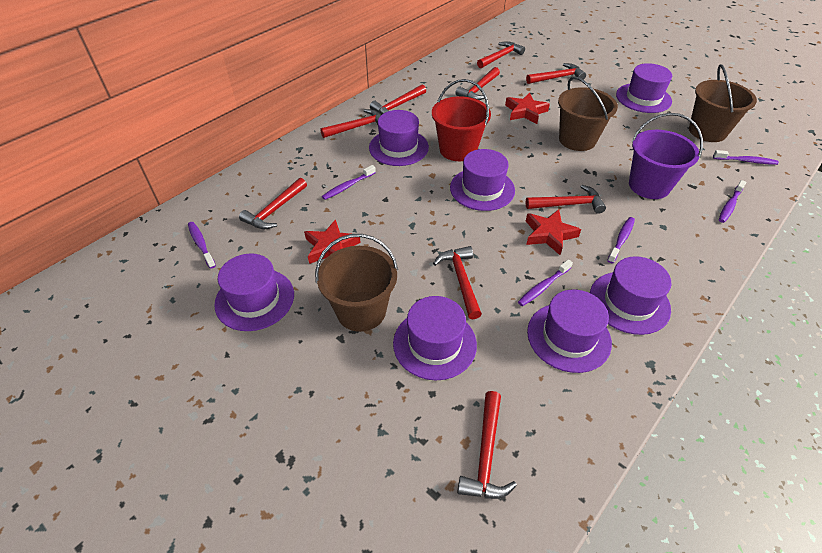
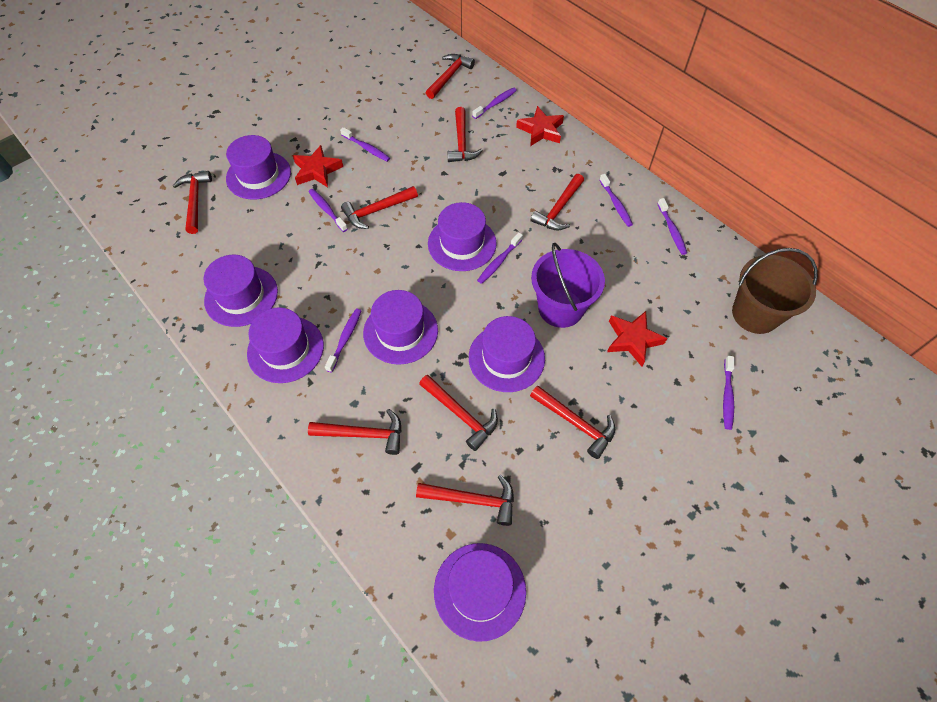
brown bucket: [315,234,398,332] [558,76,618,151] [689,64,757,142] = 3 -> [732,248,818,334] = 1
purple toothbrush: [188,222,216,269] [322,165,376,200] [518,259,573,306] [607,217,635,263] [713,150,779,165] [719,180,746,223] = 6 -> [309,189,348,232] [325,309,361,373] [340,127,390,162] [472,87,517,119] [477,232,523,284] [600,174,633,227] [658,198,687,255] [723,355,734,430] = 8
red bucket: [432,79,491,161] = 1 -> none = 0

